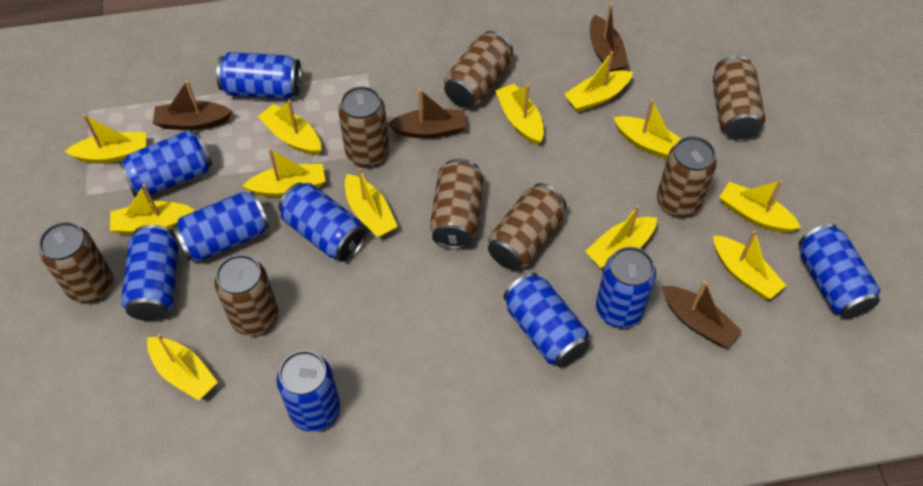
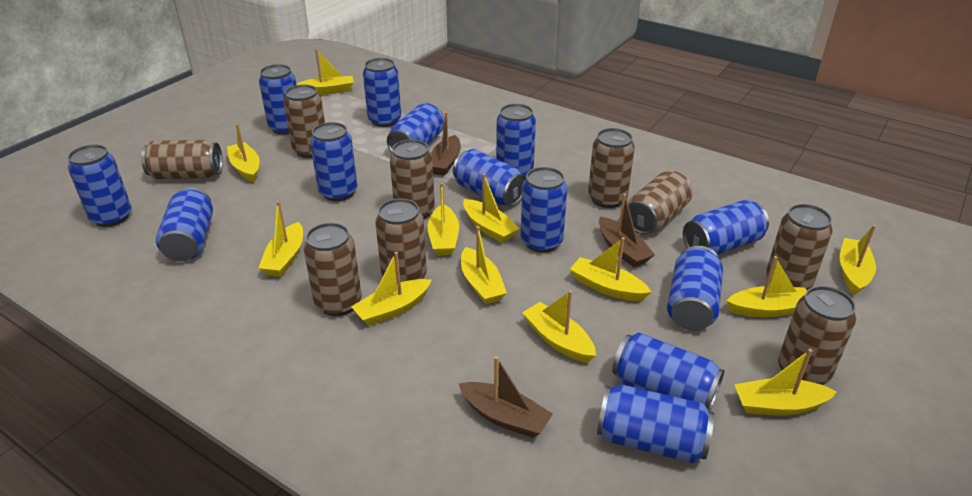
blue can: [119,130,213,197] [121,225,178,321] [173,191,269,262] [216,52,302,99] [277,350,340,432] [279,183,367,261] [503,272,590,367] [596,247,656,328] [799,224,881,319] = 9 -> [68,144,131,227] [156,187,213,261] [259,64,296,135] [310,122,357,201] [363,58,401,127] [387,103,444,152] [453,149,526,206] [496,104,536,177] [521,167,567,253] [597,385,714,463] [612,332,724,411] [667,246,723,331] [683,199,769,255] = 13
brown boat: [153,80,232,130] [387,89,466,138] [590,3,629,72] [662,281,742,348] = 4 -> [431,112,461,176] [459,356,553,438] [599,193,655,267] = 3
brown can: [39,222,113,303] [214,254,278,336] [338,86,389,167] [430,159,484,250] [444,31,513,108] [488,183,567,270] [657,136,717,217] [713,56,766,139] = 8 -> [141,140,223,179] [283,85,325,158] [303,223,362,316] [375,199,427,282] [390,139,435,219] [588,128,635,208] [628,170,692,234] [766,204,833,290] [778,286,856,385] = 9

